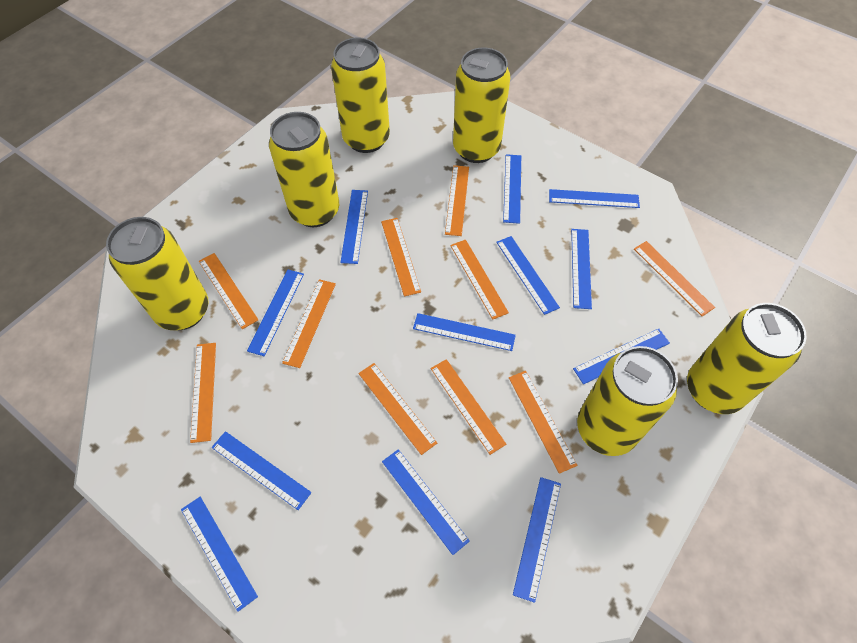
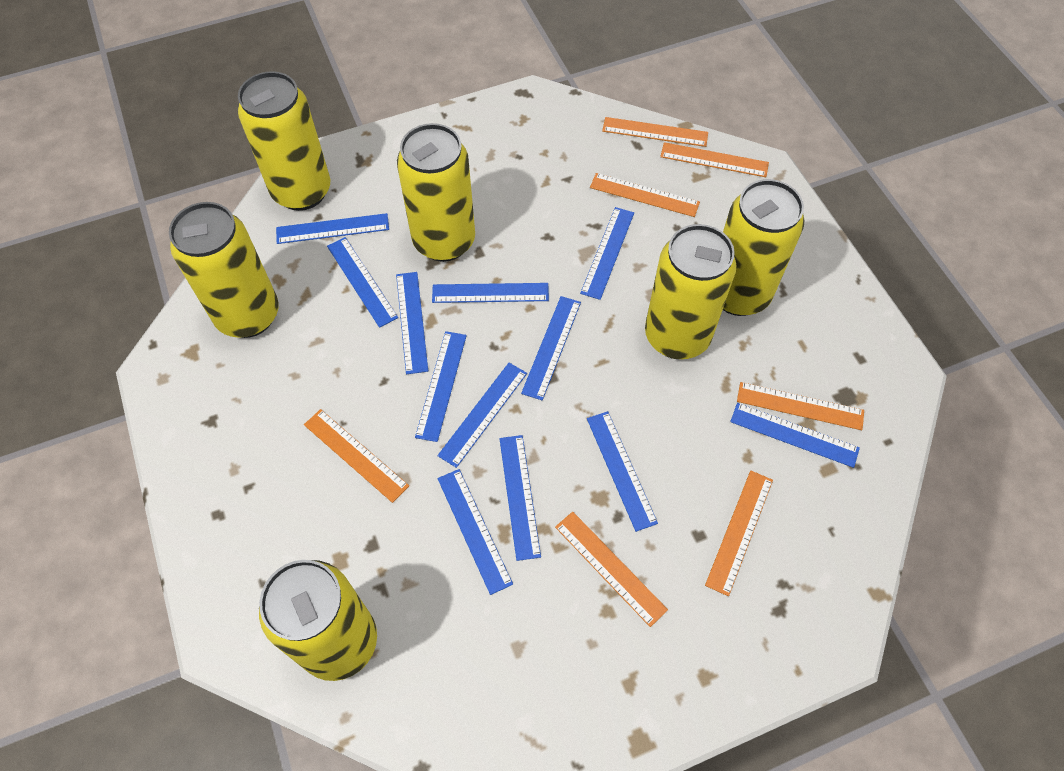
orange ruler: [190,343,216,443] [199,253,258,329] [282,279,336,368] [358,363,437,455] [381,218,421,297] [431,359,507,455] [445,165,469,236] [450,240,509,320] [509,371,577,474] [634,241,715,316] = 10 -> [304,409,409,503] [555,512,668,627] [590,173,700,217] [602,117,708,147] [660,142,769,177] [705,471,773,596] [737,382,864,430] = 7

